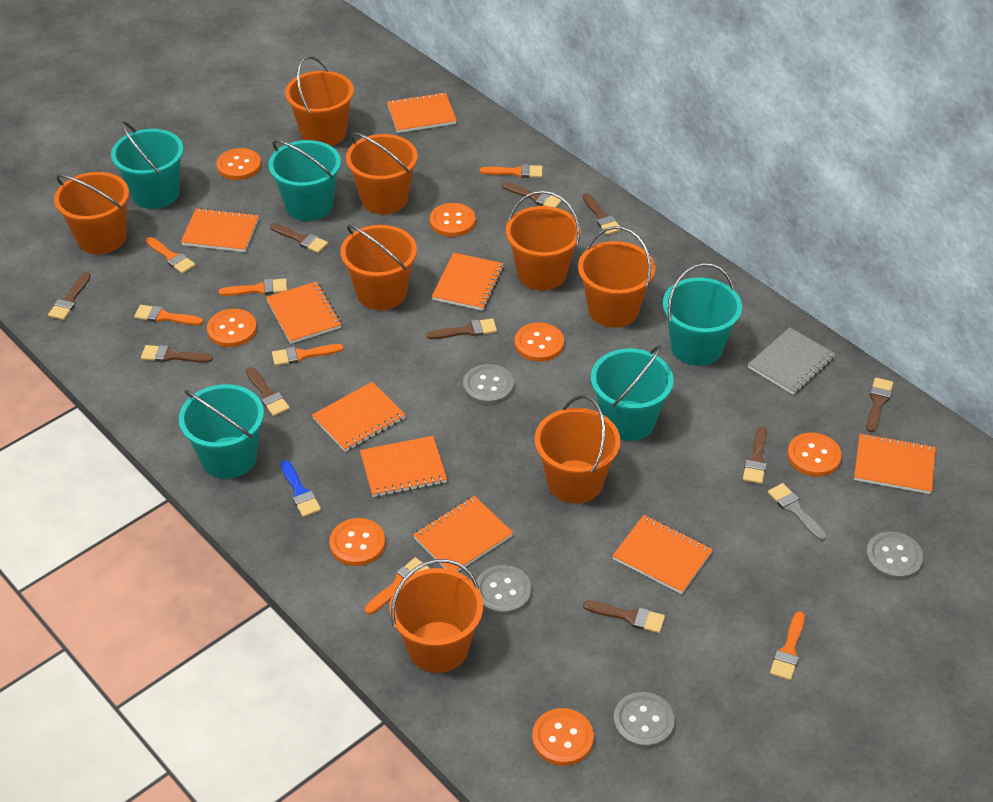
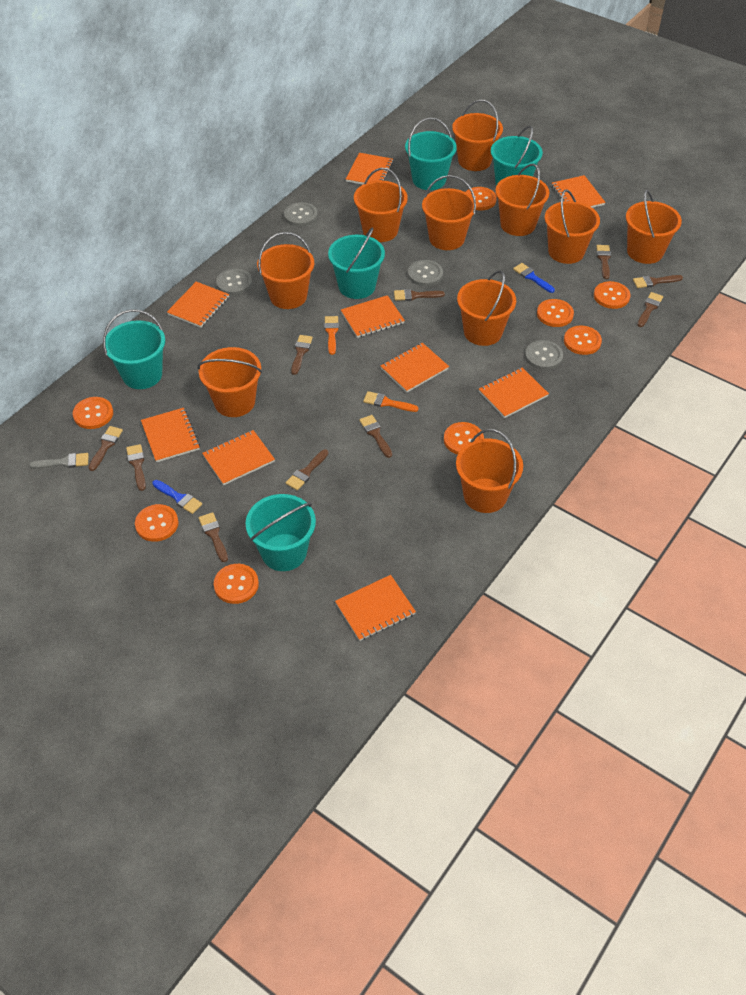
blue brush: [281,460,321,517] = 1 -> [152,480,202,514] [513,263,555,293] = 2
grey notebook: [748,327,835,395] = 1 -> none = 0
orange brush: [134,305,203,325] [146,237,195,274] [219,278,287,296] [272,344,343,366] [365,557,430,614] [480,164,543,178] [770,611,805,680] = 7 -> [324,316,339,355] [363,391,418,412] = 2
orange bucket: [54,172,129,254] [285,56,354,146] [340,224,417,310] [346,133,418,214] [389,559,483,673] [506,191,581,290] [535,395,620,503] [578,226,655,328] = 8 -> [197,347,262,417] [257,232,314,309] [354,168,408,242] [422,175,476,250] [452,100,503,171] [456,429,523,513] [457,270,516,346] [495,164,549,236] [545,190,600,264] [626,190,682,264] = 10
orange button: [207,309,257,347] [216,148,261,180] [329,518,385,566] [430,203,476,237] [515,322,564,362] [532,708,594,766] [787,433,842,477] = 7 -> [73,397,113,429] [135,504,178,542] [214,564,259,604] [444,422,484,455] [466,187,497,211] [537,299,574,327] [564,325,602,355] [594,281,630,309] = 8

